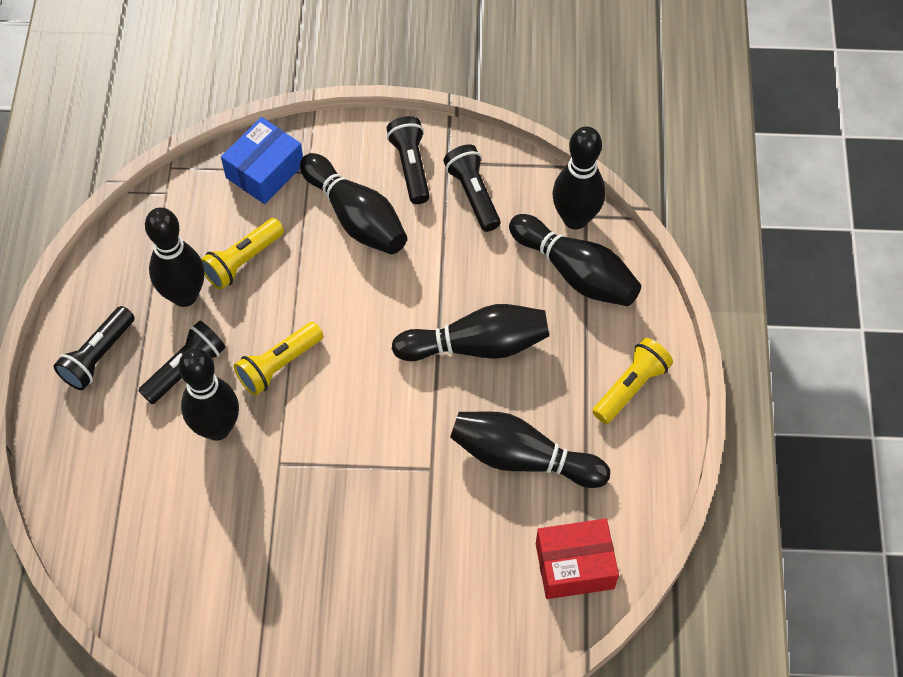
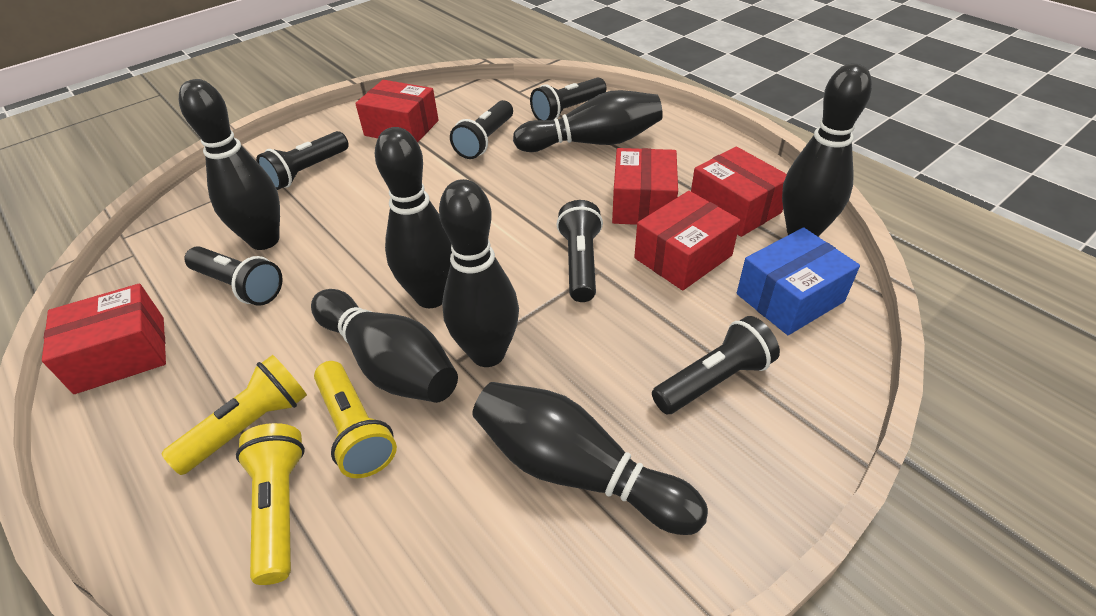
black flashlight: [54,306,134,390] [138,320,226,404] [386,116,430,204] [443,145,501,232] = 4 -> [184,246,283,306] [256,131,349,190] [450,100,513,159] [530,78,607,120] [557,200,603,302] [652,316,780,414] = 6
red box: [536,518,619,599] = 1 -> [42,284,166,394] [355,80,439,143] [612,148,678,225] [634,191,740,290] [691,147,787,237] = 5

